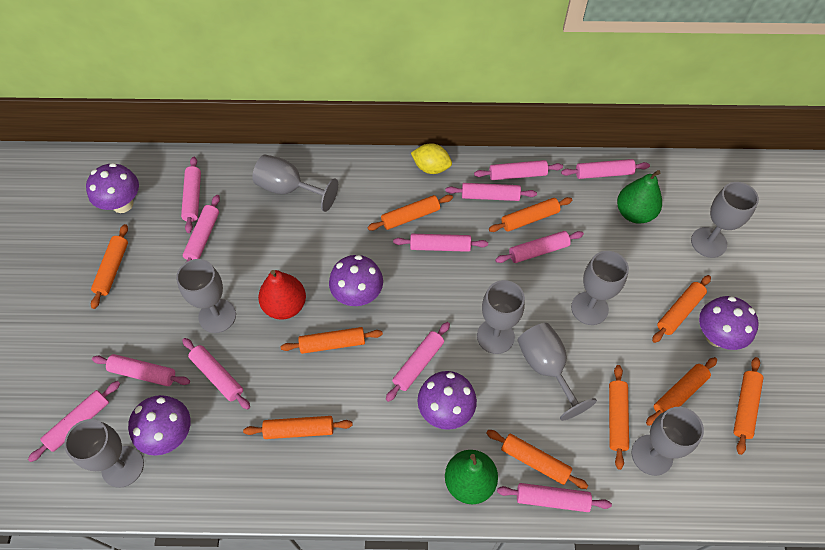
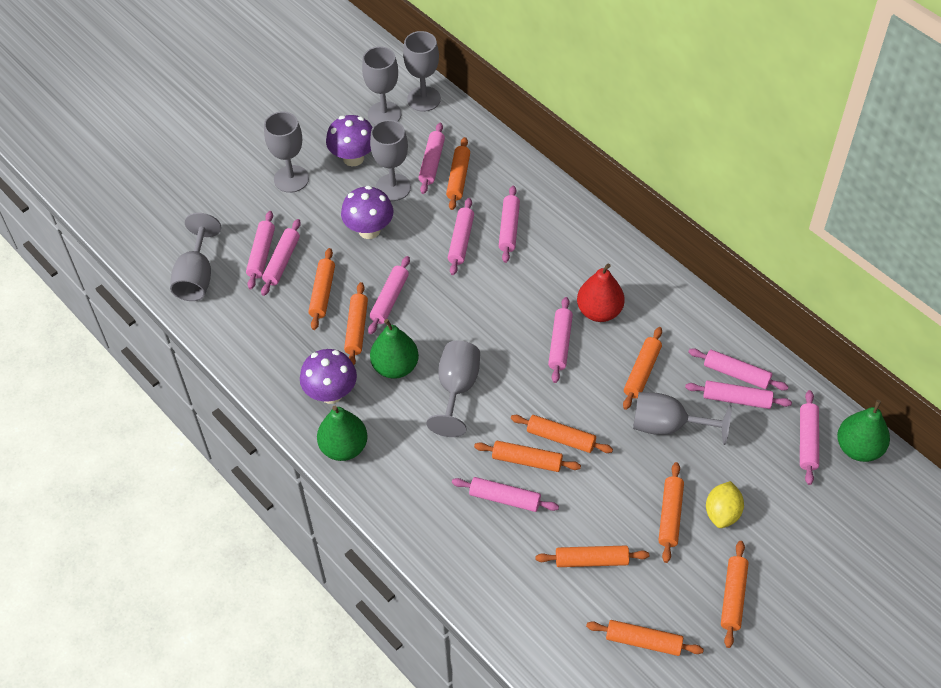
green pear: [445,450,498,504] [617,170,662,224] = 2 -> [317,406,368,461] [370,319,419,379] [837,400,890,462] = 3
grey goblet: [64,419,144,488] [176,259,236,333] [252,154,338,212] [477,280,525,354] [517,323,597,421] [571,251,629,325] [632,407,704,476] [691,182,759,258] = 8 -> [170,213,221,301] [264,111,309,193] [362,46,402,125] [370,120,411,201] [403,31,441,112] [427,340,480,437] [633,392,732,445] = 7
pink rolling pin: [28,381,120,462] [92,354,190,386] [181,157,201,233] [182,338,250,410] [183,195,220,262] [386,322,450,402] [393,234,488,252] [445,183,537,201] [474,160,563,180] [495,231,584,263] [497,483,612,512] [561,159,650,179] = 12 -> [246,211,275,290] [261,219,301,296] [368,256,410,334] [419,123,445,194] [448,198,474,275] [452,477,559,512] [499,186,520,263] [548,297,573,383] [685,380,792,409] [688,348,788,391] [800,390,819,485] = 11
purple mushroom: [86,163,139,213] [128,395,190,456] [329,255,383,306] [418,371,477,430] [699,296,759,350] = 5 -> [300,349,357,404] [326,115,373,166] [341,186,394,239] = 3

